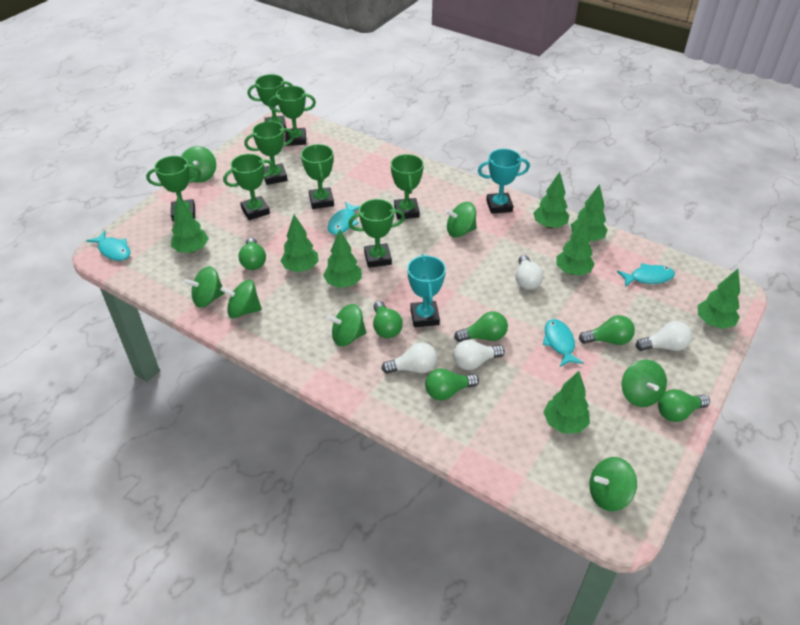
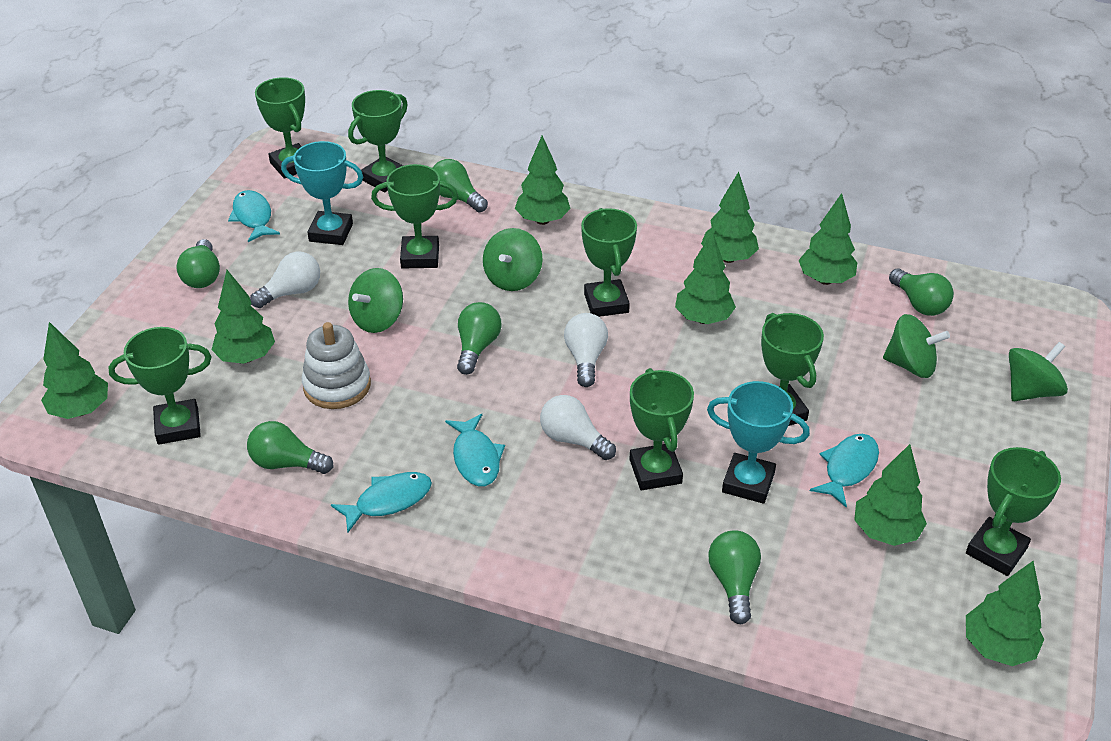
green spinning top: [181,146,216,183] [184,266,225,308] [220,280,262,318] [327,304,366,346] [445,202,477,237] [589,457,637,511] [622,360,667,407] = 7 -> [348,268,403,333] [483,228,543,291] [883,314,950,378] [1009,342,1068,401] = 4
white light bulb: [382,342,437,374] [453,340,505,370] [515,255,544,290] [636,321,692,351] = 4 -> [250,252,320,308] [540,395,616,460] [564,313,608,387] = 3
white stacking toy: none = 0 -> [302,322,371,409] = 1

